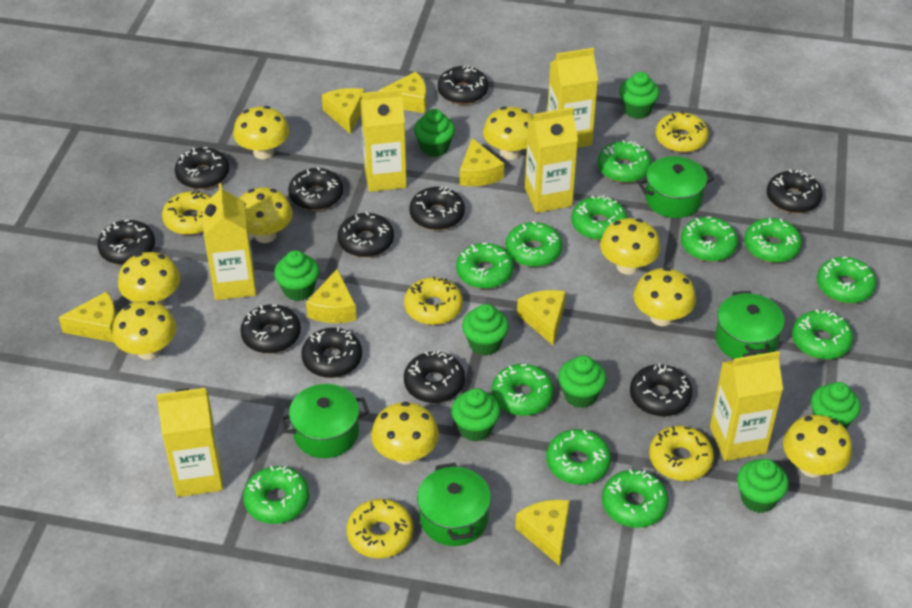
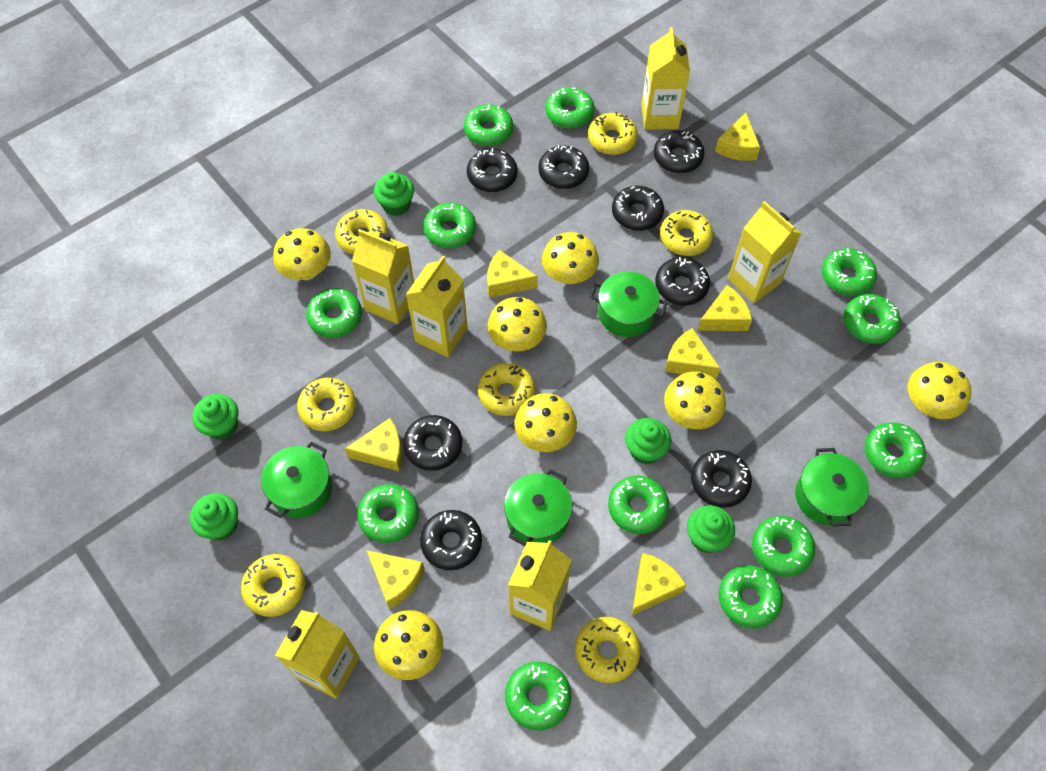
black donut: [97,220,155,265] [175,147,229,189] [240,305,301,353] [288,167,343,211] [301,327,362,378] [338,212,394,257] [404,350,465,403] [409,187,465,230] [438,65,488,104] [630,363,692,417] [767,169,822,213] = 11 -> [403,415,462,471] [420,510,482,570] [467,148,518,192] [539,145,589,189] [612,186,664,231] [654,131,704,173] [655,257,710,305] [691,450,752,508] = 8
green cupcake: [274,250,319,301] [414,109,455,157] [451,388,500,442] [462,304,509,356] [558,355,606,408] [619,72,660,119] [737,459,789,513] [811,382,861,429] = 8 -> [190,493,238,541] [192,394,238,440] [374,172,414,216] [625,418,671,464] [687,505,735,553] = 5
yellow donut: [162,191,211,235] [346,499,414,558] [404,276,463,325] [649,426,714,481] [655,112,709,153] = 5 -> [241,554,305,617] [297,378,356,431] [335,209,388,255] [478,363,535,416] [575,617,641,683] [588,112,638,155] [660,210,713,256] = 7
yellow mushroom: [112,301,176,360] [118,252,180,305] [233,106,289,159] [239,187,293,243] [371,402,439,464] [483,107,534,160] [600,218,661,275] [633,267,696,326] [783,415,852,478] = 9 -> [273,228,331,280] [374,610,443,680] [488,297,547,352] [515,393,577,452] [542,232,599,284] [664,371,726,429] [908,362,972,419] = 7

